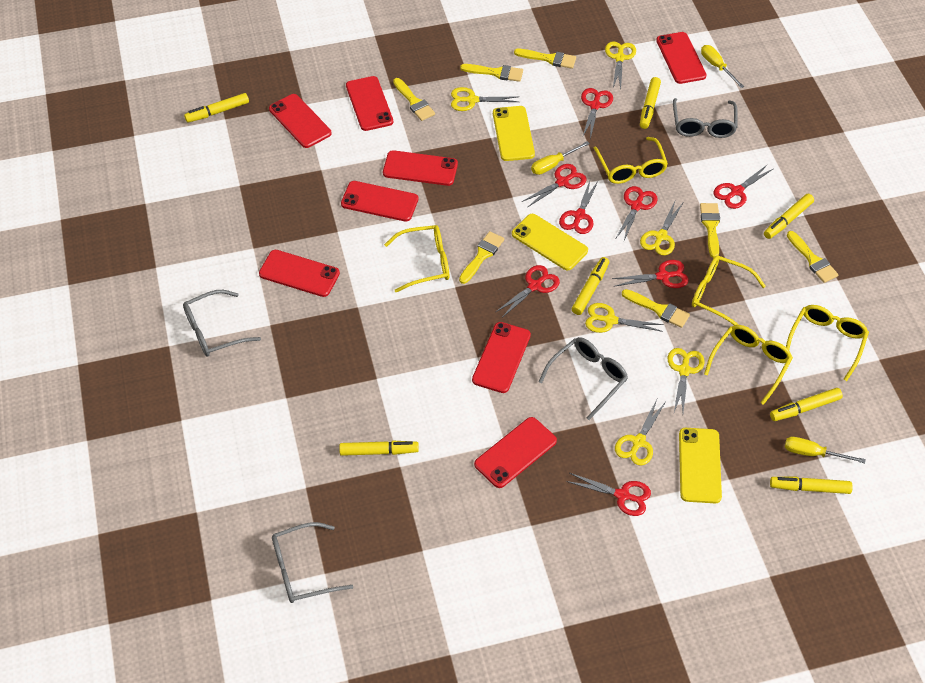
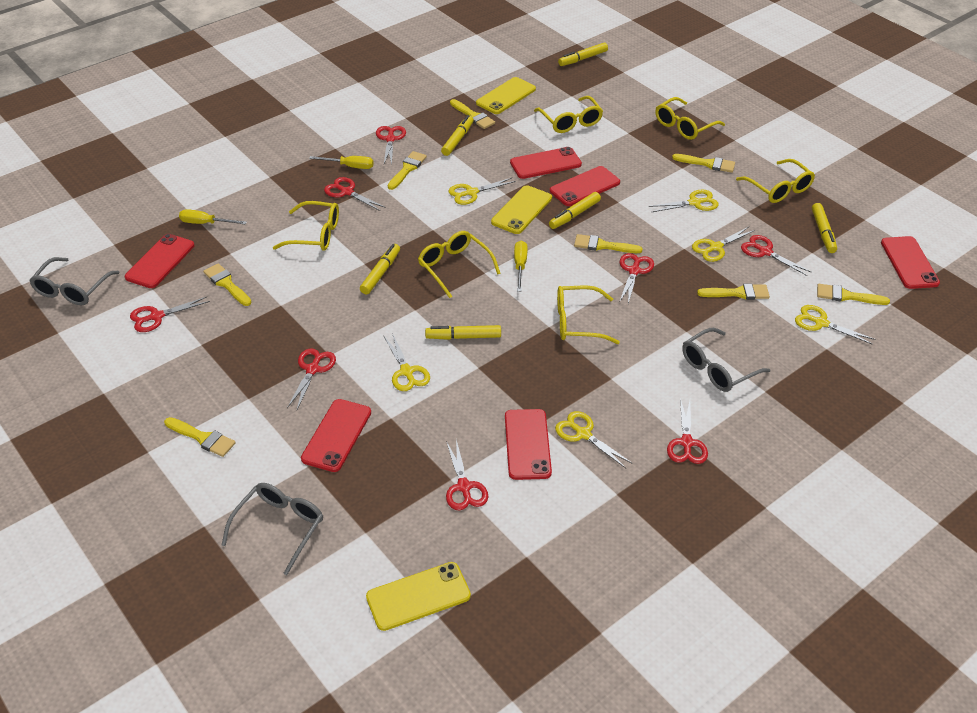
grey glasses: [183,290,261,357] [272,522,353,603] [539,337,628,420] [673,98,738,138] = 4 -> [29,257,120,305] [221,483,323,575] [682,328,770,392] = 3
red phone: [259,250,340,297] [269,94,332,148] [341,181,418,222] [346,76,393,131] [383,150,458,186] [472,322,531,393] [474,417,557,488] [656,32,707,84] = 8 -> [125,234,194,288] [301,399,371,472] [505,409,552,480] [510,147,582,179] [550,166,620,206] [881,236,940,289] = 6
yellow brush: [393,78,435,121] [459,231,504,284] [460,64,523,82] [514,49,576,69] [622,289,690,328] [700,203,720,258] [787,231,839,283] = 7 -> [164,417,236,457] [203,263,252,306] [388,151,427,190] [450,99,495,129] [574,234,643,253] [672,154,735,173] [697,284,770,300] [817,284,890,305] = 8
yellow glasses: [384,225,449,292] [594,137,668,184] [692,255,766,325] [704,325,793,405] [786,305,869,381] = 5 -> [273,201,339,251] [418,231,501,298] [534,96,603,133] [557,286,620,344] [655,97,725,140] [736,159,815,203] = 6
yellow marker: [184,93,249,123] [339,441,419,456] [572,257,609,315] [640,77,661,129] [764,194,814,239] [770,388,843,421] [770,477,853,494] = 7 -> [360,244,400,294] [425,325,501,340] [441,115,474,156] [549,192,601,229] [558,42,608,66] [812,203,837,253] = 6

